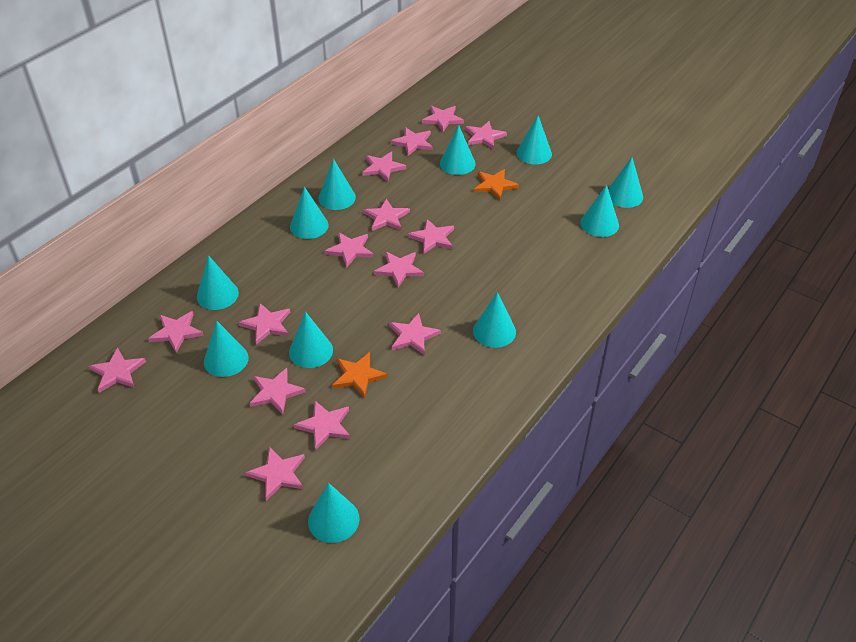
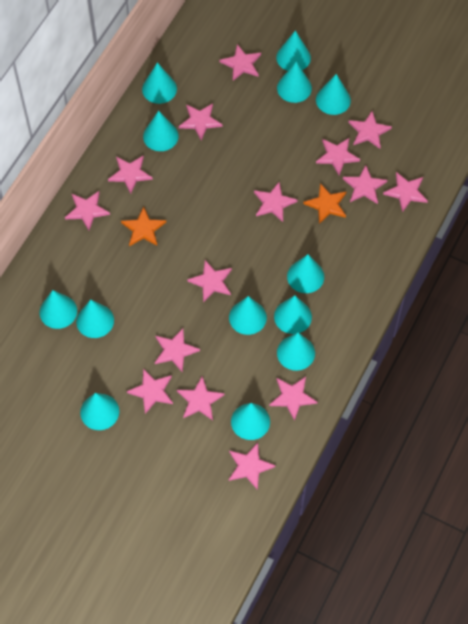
turquoise cone: [197,255,239,310] [204,321,249,377] [289,312,333,368] [290,187,329,239] [308,483,360,543] [318,159,356,210] [440,125,476,175] [473,292,516,348] [516,116,552,164] [580,185,619,237] [608,157,643,208] = 11 -> [40,290,77,329] [76,300,114,338] [80,393,119,430] [142,63,177,104] [143,111,179,151] [229,296,267,335] [231,403,270,440] [274,295,312,334] [276,31,311,71] [277,62,312,103] [277,333,315,371] [287,254,324,293] [316,74,351,115] = 13

